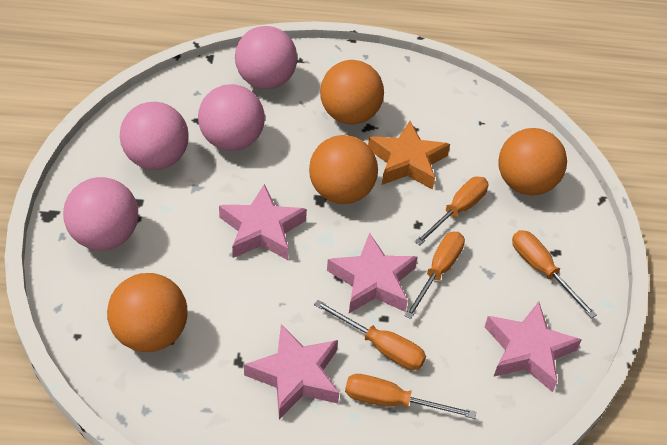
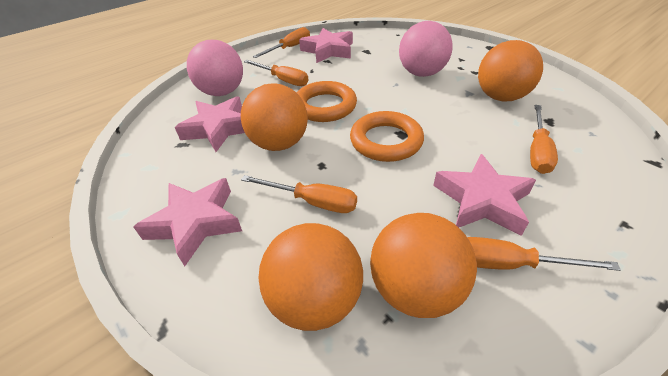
orange ring: none = 0 -> [297,81,357,122] [350,111,424,162] = 2
orange star: [368,121,450,190] = 1 -> none = 0
pink ball: [63,177,138,250] [120,102,189,170] [198,84,265,151] [235,26,297,89] = 4 -> [187,40,243,96] [399,21,453,77] = 2

